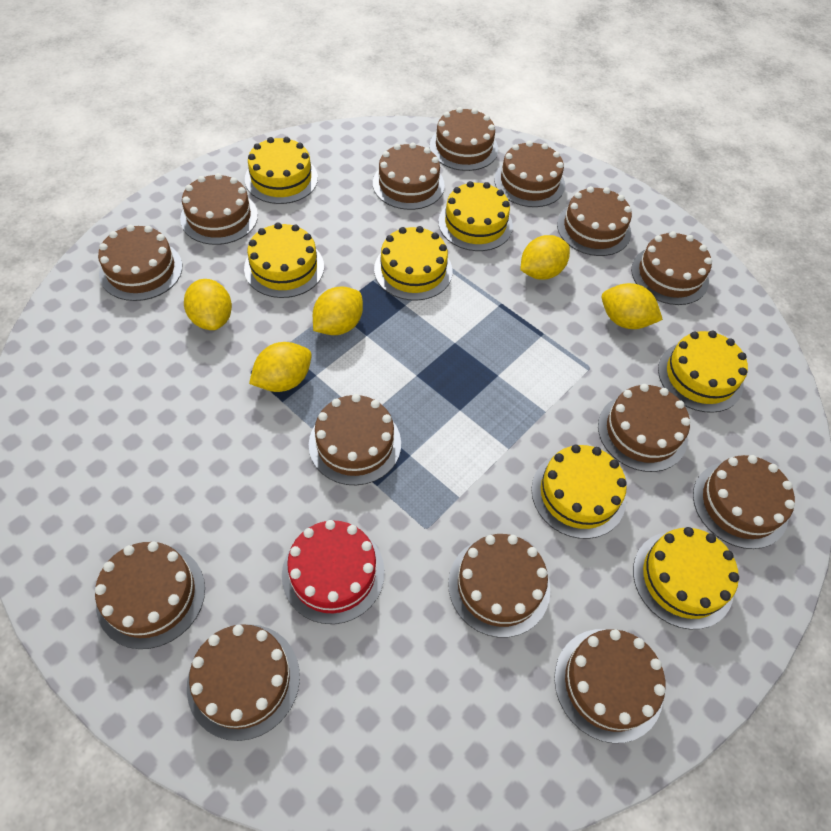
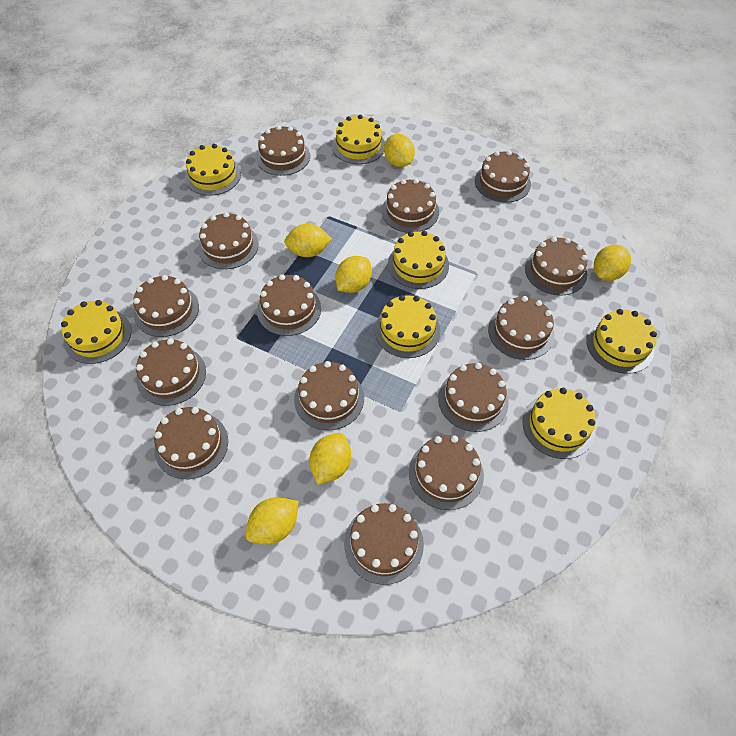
red cake: [282,520,385,624] = 1 -> none = 0
yellow lemon: [184,279,232,330] [249,342,312,392] [313,286,363,335] [521,235,570,280] [602,283,663,329] = 5 -> [246,497,299,544] [284,224,332,257] [309,433,351,485] [335,256,372,293] [384,134,415,167] [594,245,631,281] = 6

